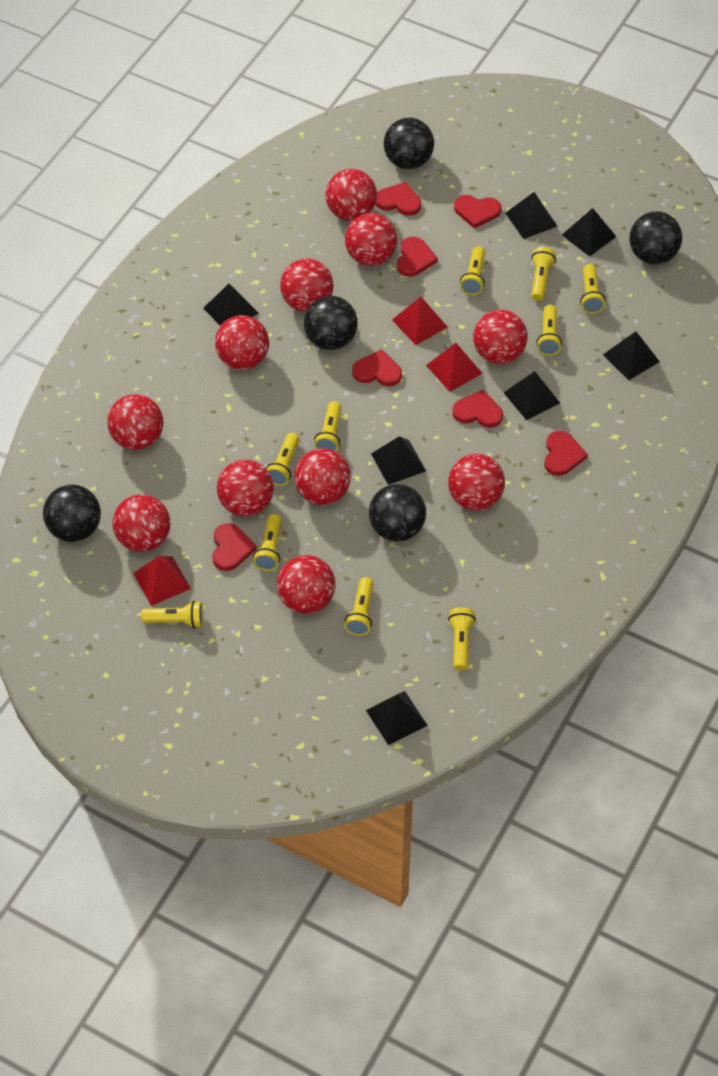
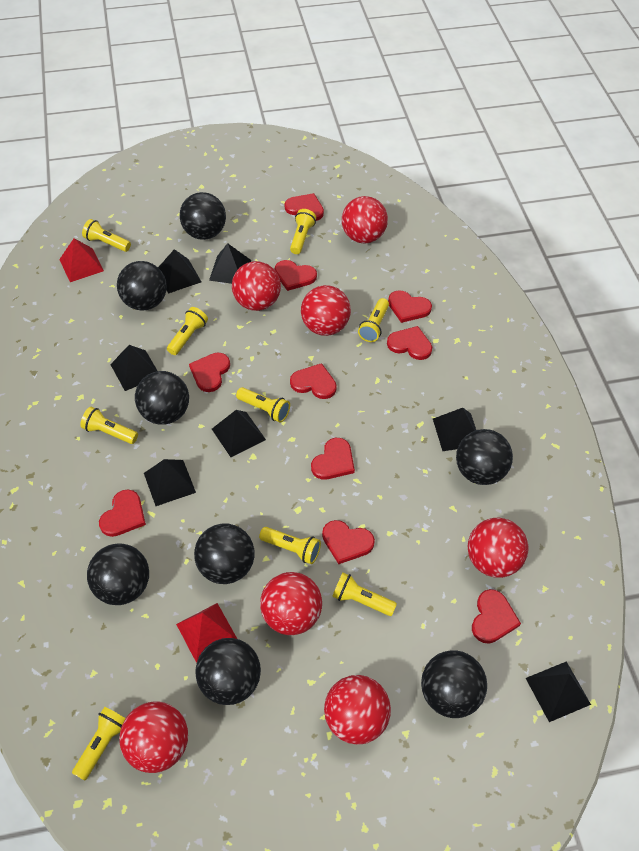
black ball: [43,485,101,542] [304,296,358,350] [369,484,426,541] [384,118,434,169] [629,211,682,264] = 5 -> [87,543,149,605] [117,261,167,311] [135,371,189,425] [180,192,226,240] [194,524,255,584] [195,638,261,705] [421,650,487,718] [456,429,513,485] = 8
red ball: [107,394,163,450] [112,494,171,552] [215,315,269,370] [217,460,274,517] [277,555,335,614] [280,258,334,312] [294,448,351,505] [326,169,377,221] [345,213,397,266] [448,454,505,511] [473,310,528,364] = 11 -> [119,701,188,773] [232,261,281,311] [260,572,322,635] [301,285,351,336] [324,675,391,745] [342,196,388,243] [468,518,528,578] = 7
red heart: [212,523,257,571] [352,349,402,386] [376,182,421,216] [397,237,438,277] [452,390,503,428] [454,195,501,228] [544,431,588,476] = 7 -> [99,490,146,537] [189,353,230,392] [275,260,317,291] [284,193,324,221] [290,363,337,399] [311,438,355,480] [322,520,375,564] [387,326,432,360] [388,290,432,323] [472,589,521,644] = 10
red pyramid: [133,556,191,606] [392,296,447,345] [426,343,483,392] = 3 -> [59,238,104,282] [176,603,237,663] = 2
yellow flashlight: [141,601,204,629] [253,514,282,571] [266,433,300,486] [314,401,341,452] [345,577,373,636] [448,607,476,670] [460,246,485,295] [531,247,556,301] [537,305,562,356] [580,264,606,314] = 10 -> [72,707,126,781] [80,407,138,444] [82,219,131,252] [167,307,208,355] [236,387,290,423] [259,527,321,564] [290,209,316,254] [332,573,397,616] [358,298,389,342] = 9

